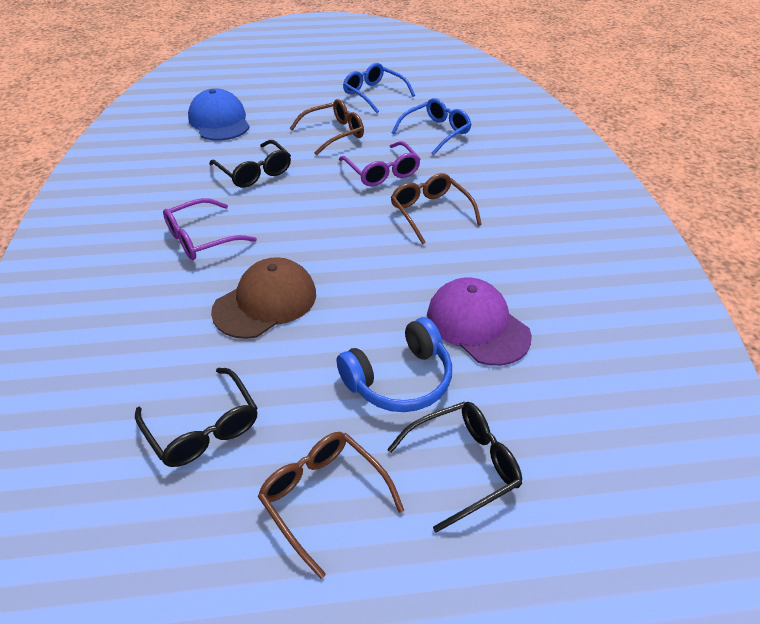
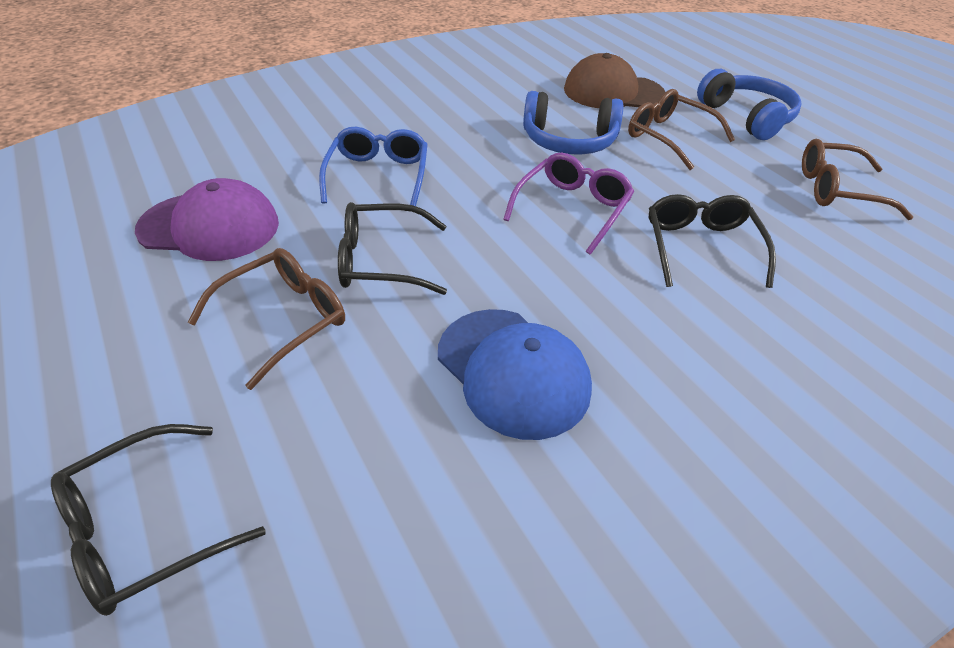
blue glasses: [343,63,415,113] [392,98,472,156] = 2 -> [319,127,428,206] = 1
blue headphones: [336,317,452,412] = 1 -> [523,91,623,155] [697,69,802,140] = 2
purple glasses: [163,198,257,260] [339,141,420,187] = 2 -> [503,153,634,255] = 1

